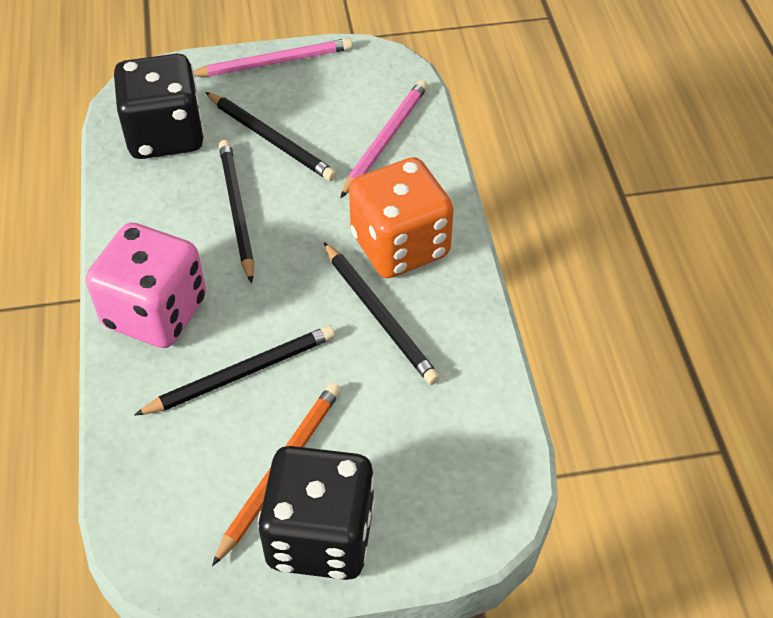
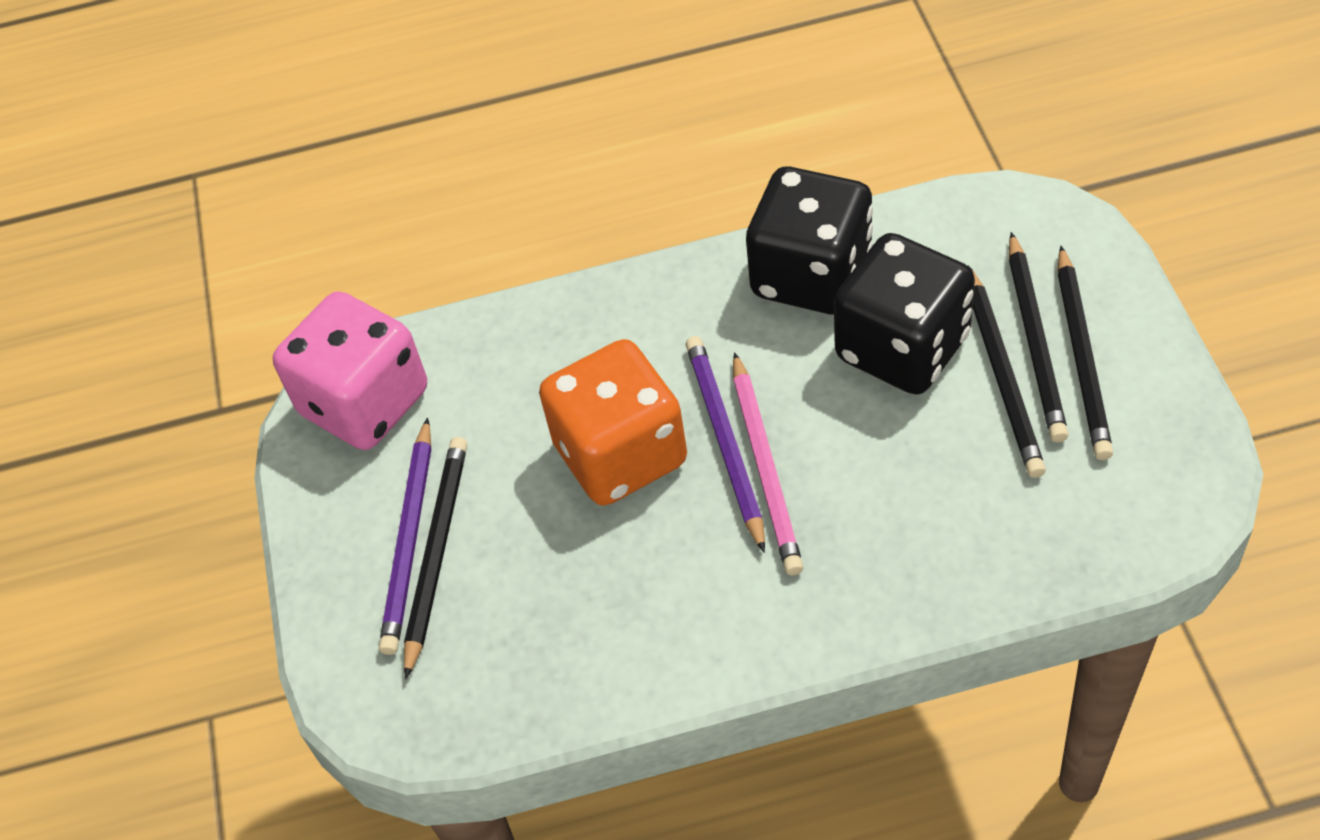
orange pencil: [212,383,341,566] = 1 -> none = 0
pink pencil: [194,38,353,77] [340,80,428,198] = 2 -> [733,352,803,575] = 1
purple pencil: none = 0 -> [379,417,432,655] [686,336,765,553] = 2

